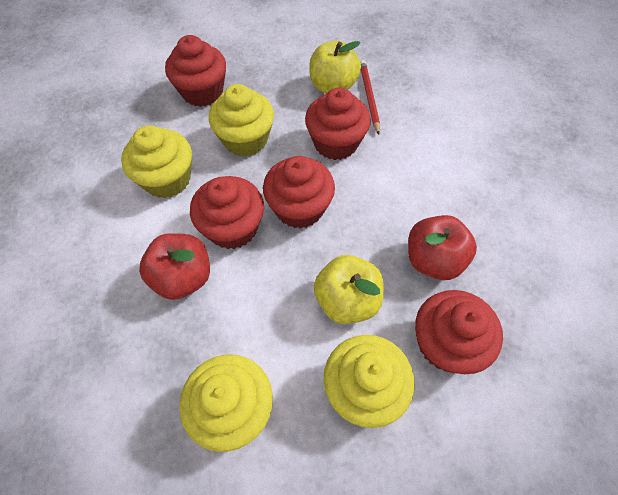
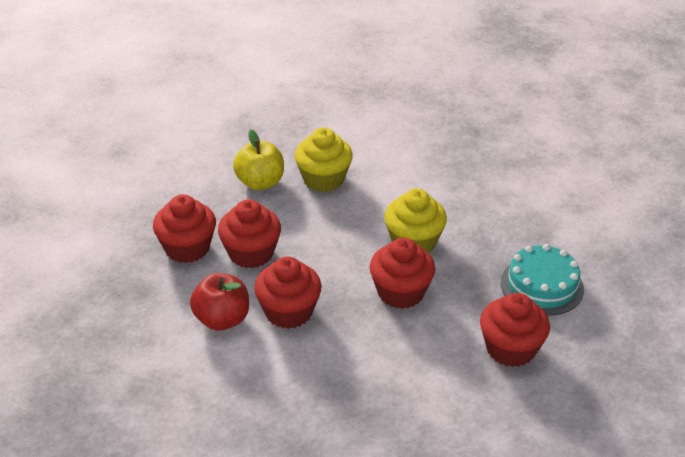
red apple: [139,233,210,300] [408,215,477,280] = 2 -> [190,273,249,331] = 1
red pencil: [360,60,380,135] = 1 -> none = 0
turquoise cake: none = 0 -> [501,244,584,316] = 1
yellow apple: [309,41,361,93] [314,255,384,324] = 2 -> [233,129,284,190] = 1
yellow cupcake: [121,125,192,198] [179,355,273,452] [209,84,274,157] [324,335,414,428] = 4 -> [295,128,353,192] [385,188,447,253] = 2

